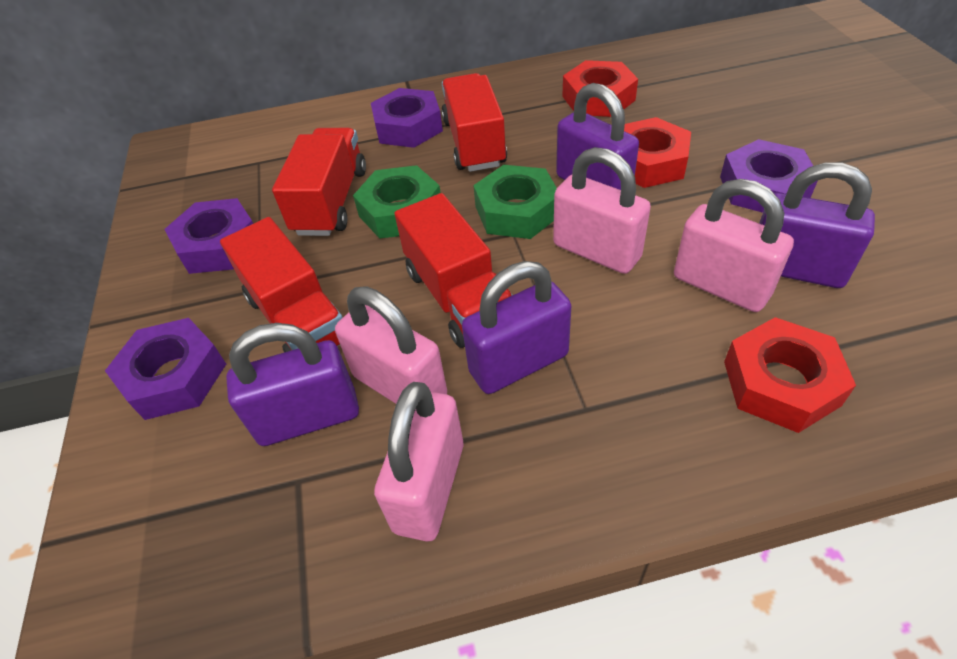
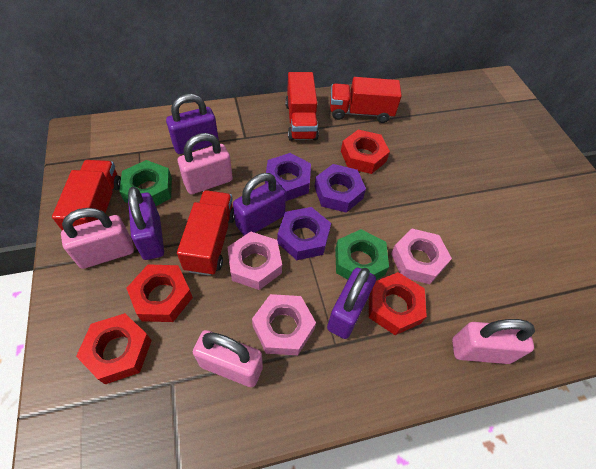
pink nut: none = 0 -> [228,232,282,290] [252,294,316,355] [391,229,452,284] = 3
purple nut: [105,318,226,420] [165,198,253,274] [371,88,443,148] [720,139,817,213] = 4 -> [265,153,311,201] [277,207,331,260] [314,164,366,213] = 3
red nut: [562,60,638,117] [624,117,691,188] [724,317,856,433] = 3 -> [76,313,152,384] [127,264,193,322] [341,130,390,174] [369,272,427,335] = 4

